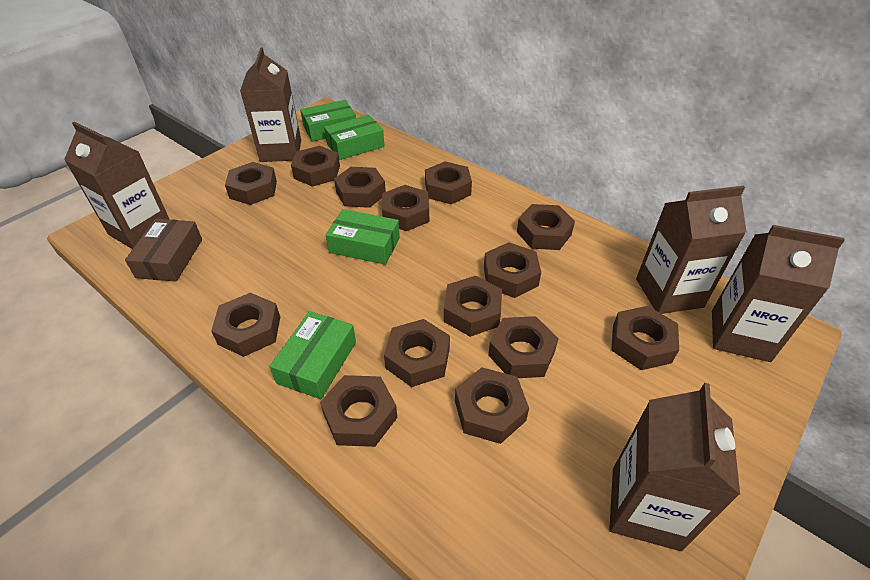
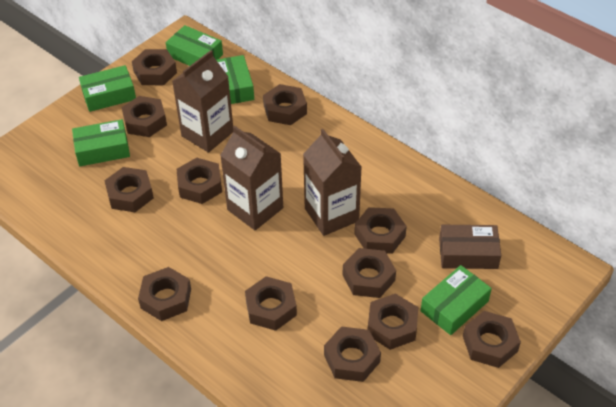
brown carton: [64,122,170,249] [240,47,301,162] [609,383,740,551] [636,186,747,314] [712,225,845,362] = 5 -> [172,50,233,153] [220,126,283,230] [303,129,361,236] = 3
brown nut: [211,293,280,357] [225,162,277,205] [291,146,340,187] [320,375,397,447] [334,167,386,208] [382,185,429,231] [384,319,450,387] [425,161,472,204] [444,276,502,337] [455,367,529,444] [484,242,541,298] [488,316,559,378] [517,204,575,250] [611,306,679,370] = 14 -> [104,167,154,212] [121,96,167,137] [132,49,177,85] [138,267,191,321] [177,158,222,204] [245,276,297,331] [263,84,307,125] [324,326,381,382] [343,248,396,298] [354,207,407,254] [368,293,418,350] [463,311,521,368] = 12
green box: [269,311,356,399] [300,100,356,141] [324,115,385,160] [326,209,400,265] = 4 -> [72,119,130,166] [79,65,136,112] [166,25,223,66] [216,55,254,104] [421,265,492,335] = 5

